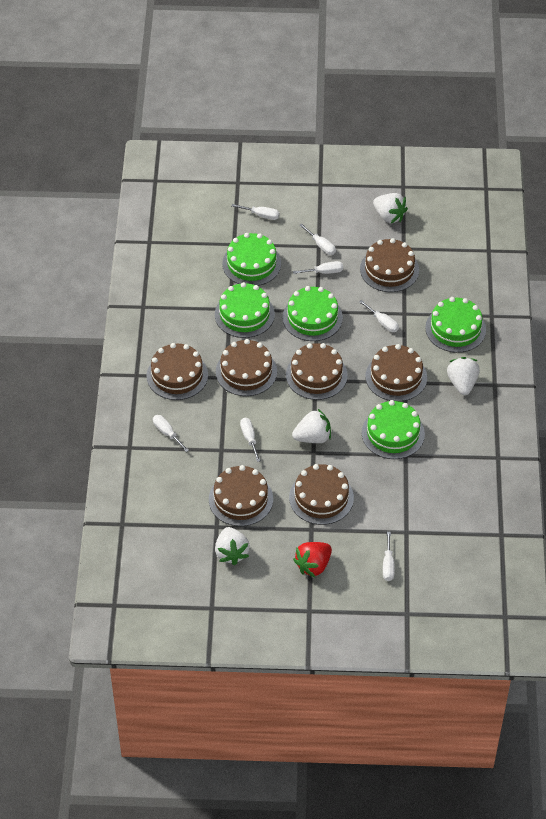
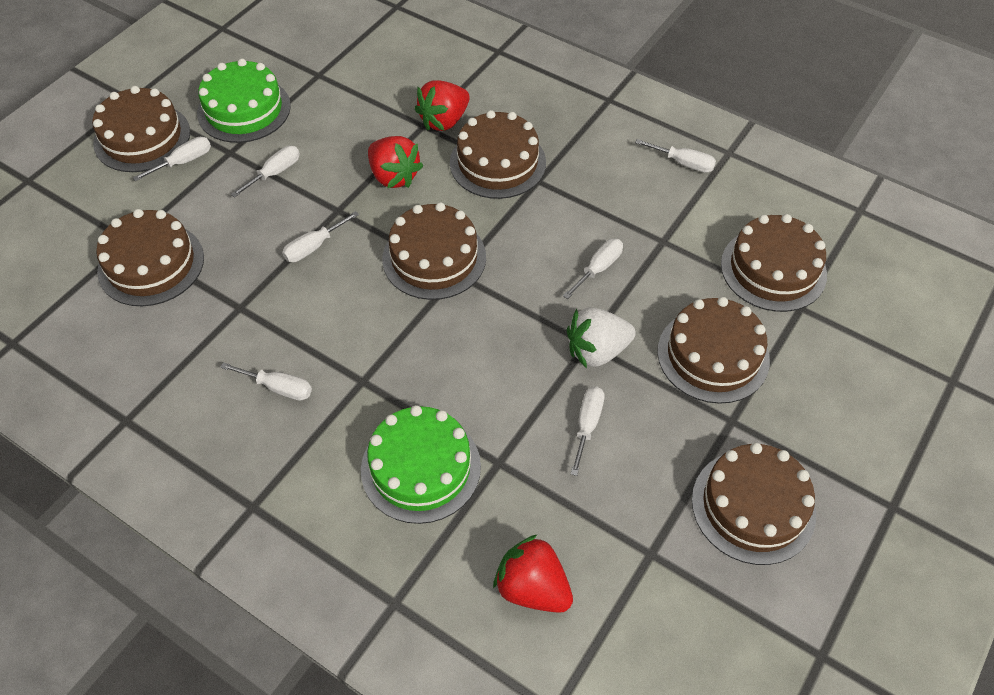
green cake: [215,282,275,338] [222,233,281,286] [282,286,343,341] [362,400,425,459] [425,297,486,353] = 5 -> [197,59,291,143] [361,405,481,524] = 2
red strawberry: [293,542,332,577] = 1 -> [368,136,423,188] [415,80,470,131] [493,534,573,613] = 3
white strawberry: [215,527,250,565] [292,409,331,443] [373,193,408,223] [447,357,480,395] = 4 -> [567,307,636,369] = 1

